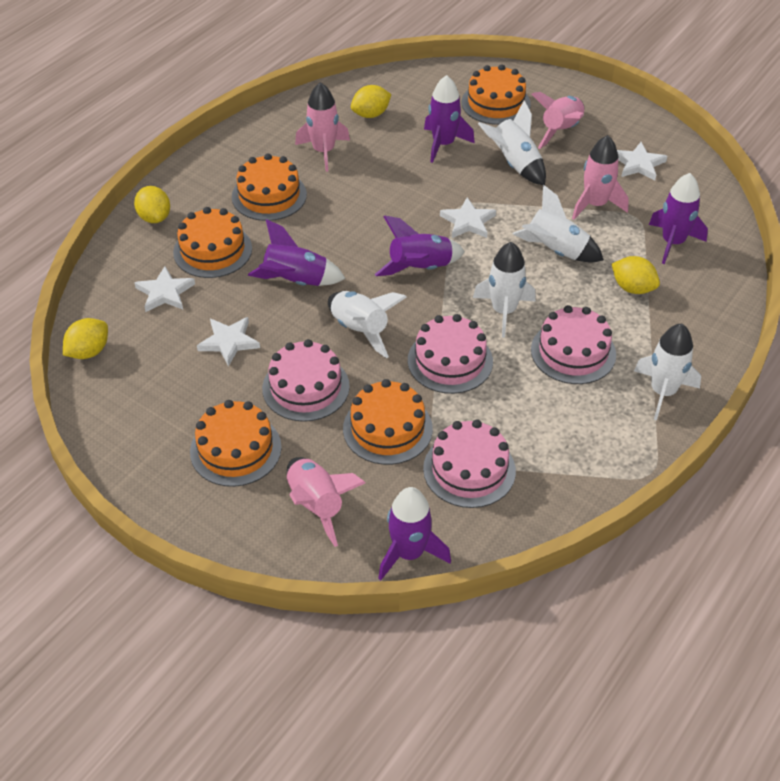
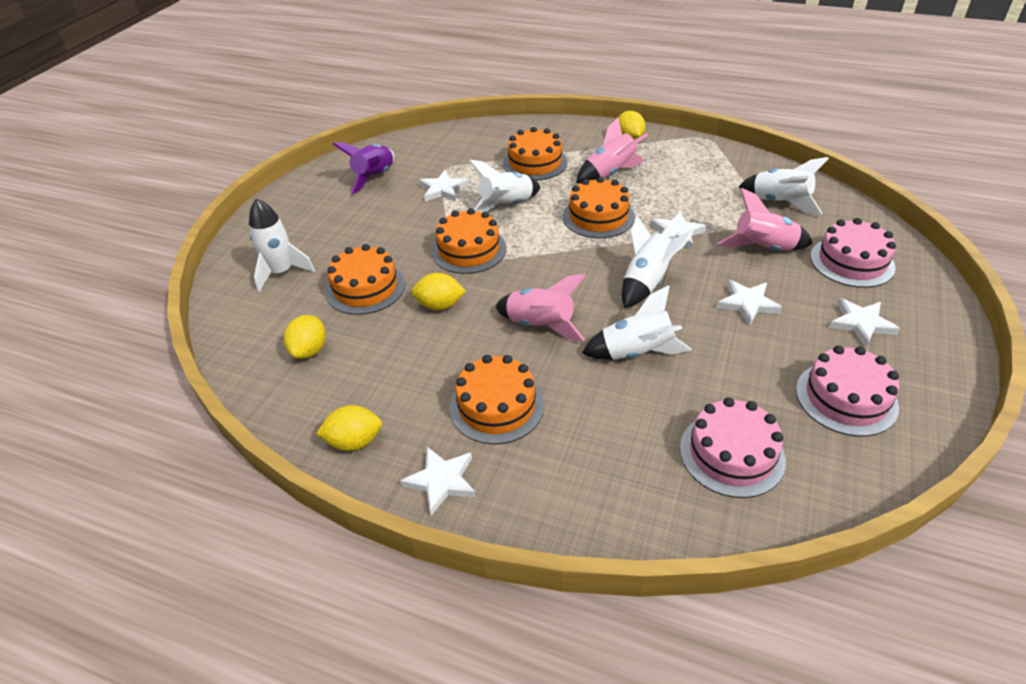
pink cake: [262,339,350,422] [408,314,493,394] [423,419,516,508] [531,305,616,384] = 4 -> [680,397,786,498] [796,345,899,437] [810,218,896,288] = 3
pink rocket: [287,457,365,547] [295,82,350,172] [531,92,584,149] [572,135,629,220] = 4 -> [495,274,586,342] [576,118,648,183] [717,187,813,251] = 3
purple rocket: [248,219,346,286] [375,215,465,276] [378,487,451,580] [424,75,475,163] [649,173,708,264] = 5 -> [332,142,394,194] = 1
white star: [134,266,195,312] [197,317,260,366] [440,197,496,238] [617,142,667,180] = 4 -> [400,447,476,515] [419,170,468,201] [650,212,706,249] [716,280,782,326] [829,298,900,347] = 5

